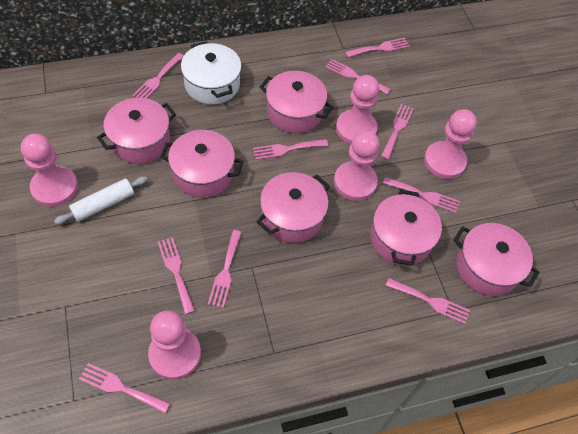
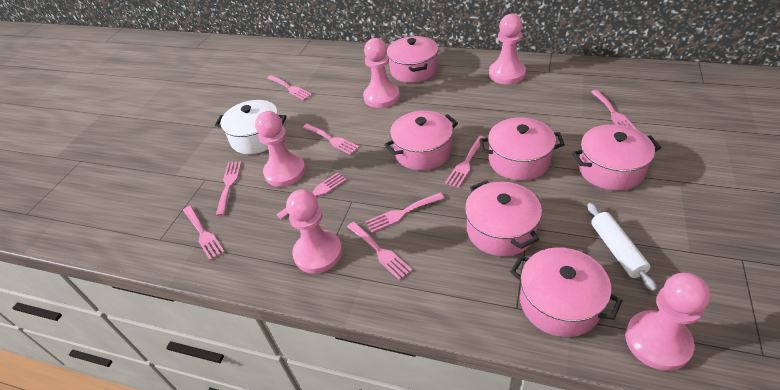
pink fork: [79,363,170,414] [132,53,184,99] [158,237,195,314] [208,230,242,308] [253,139,328,160] [325,59,391,94] [345,38,410,57] [381,104,414,160] [383,177,460,213] [386,278,470,324] = 10 -> [183,206,225,260] [216,161,242,216] [267,75,312,100] [276,173,346,219] [303,124,359,155] [347,222,412,280] [365,192,445,233] [445,136,486,188] [591,90,639,131] = 9

